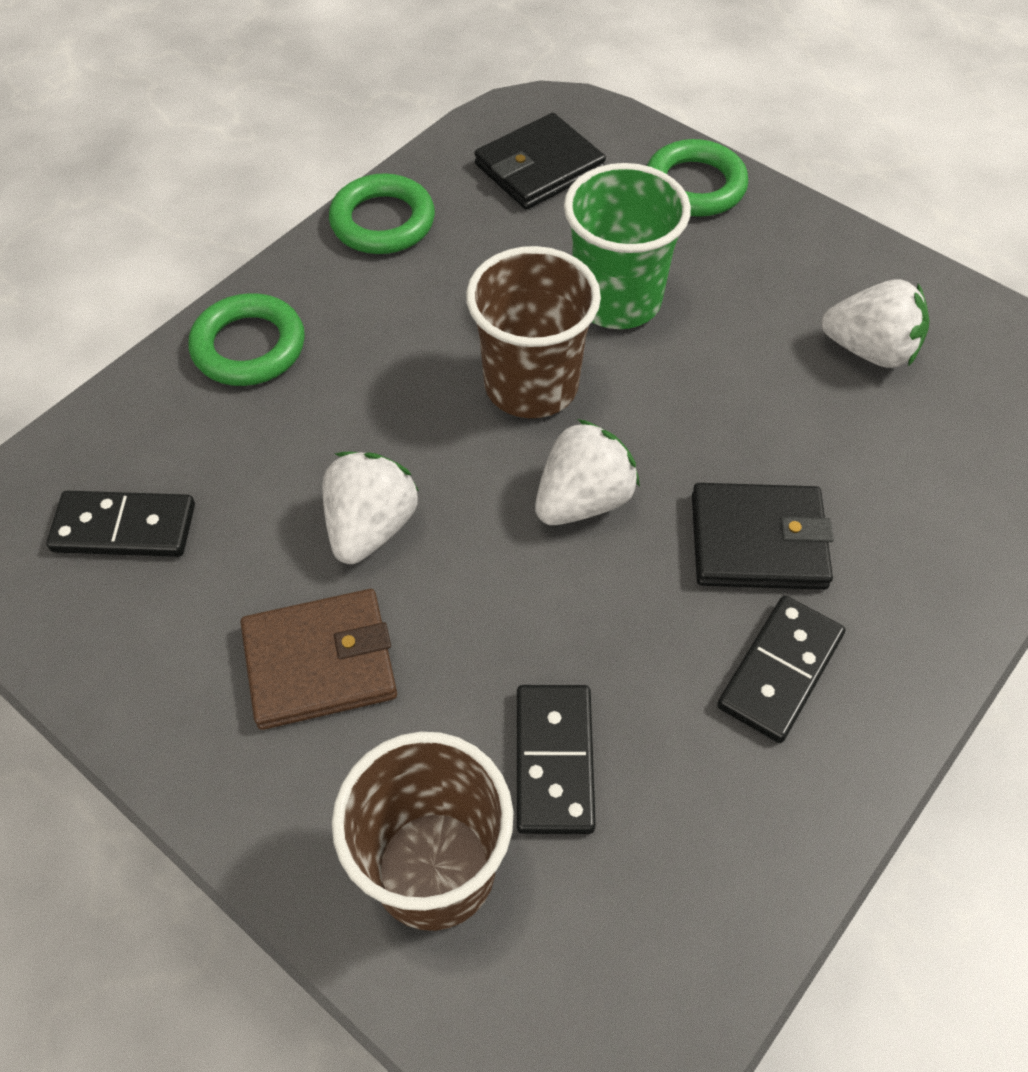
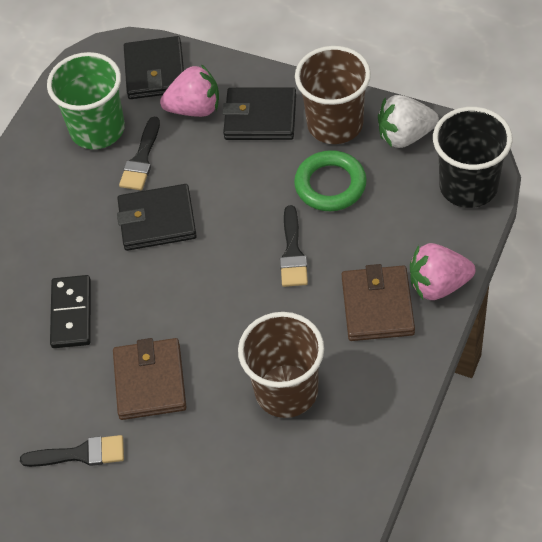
black brush: none = 0 -> [20,435,124,467] [119,117,160,190] [280,205,308,287] = 3
black cup: none = 0 -> [433,107,513,208] = 1
black domino: [46,491,195,557] [517,685,596,834] [717,596,845,743] = 3 -> [50,275,91,348] = 1
black wallet: [474,113,606,210] [692,483,834,590] = 2 -> [117,184,197,251] [124,36,184,99] [223,87,296,140] = 3
brown wallet: [240,589,397,730] = 1 -> [113,338,187,420] [342,264,415,341] = 2
green ring: [189,293,305,386] [329,173,435,254] [647,139,748,217] = 3 -> [294,150,367,211] = 1
pink strawberry: none = 0 -> [160,64,219,117] [410,243,475,300] = 2
white strawberry: [322,452,419,564] [535,419,640,525] [821,279,930,368] = 3 -> [378,95,439,148] = 1

